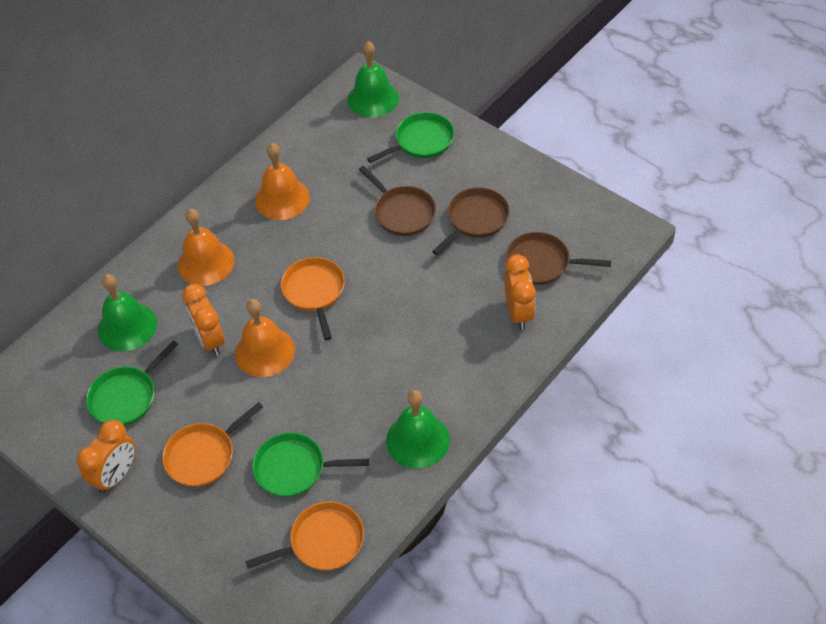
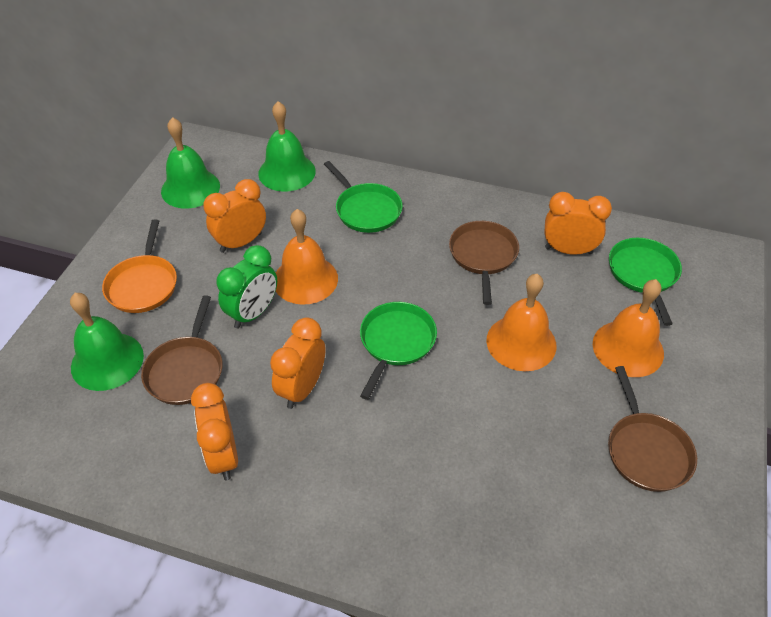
green clock: none = 0 -> [216,245,277,328] = 1
orange clock: [77,420,135,494] [182,284,225,356] [504,254,536,330] = 3 -> [191,383,238,480] [203,179,266,253] [270,318,325,409] [544,192,612,255] = 4
orange pan: [162,402,263,487] [245,501,364,571] [281,257,345,340] = 3 -> [102,219,177,313] = 1

